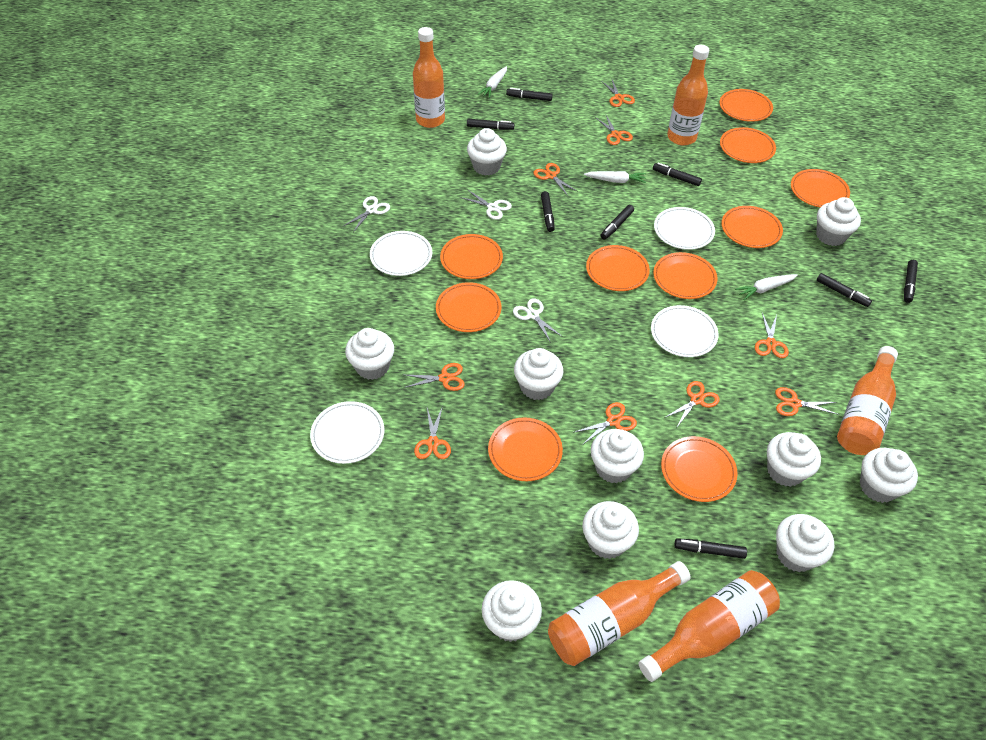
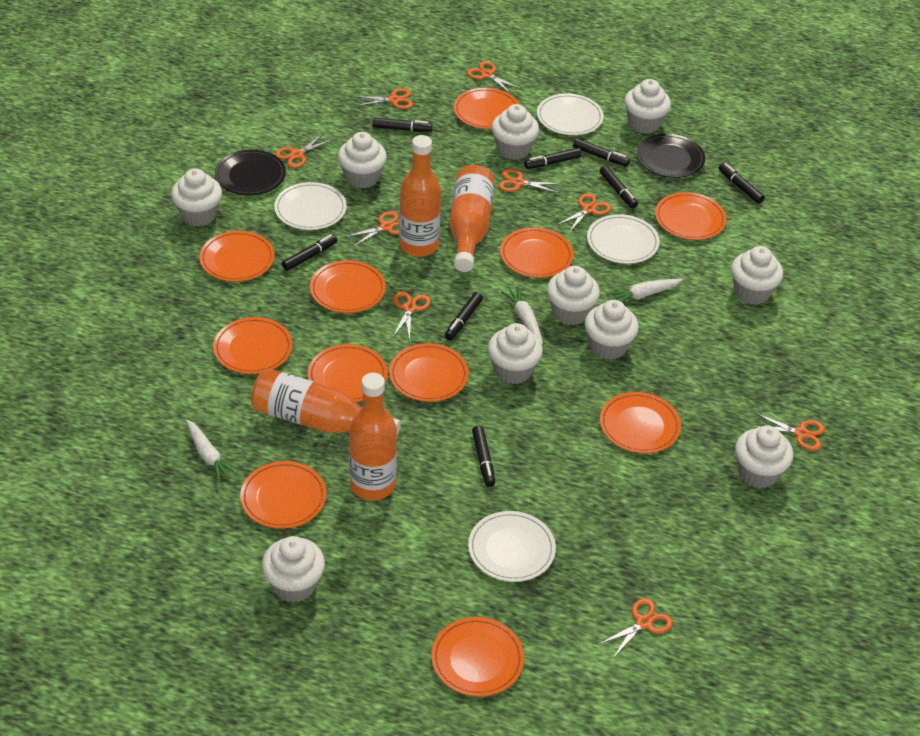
black plate: none = 0 -> [215,150,286,196] [637,134,705,178] = 2
orange bottle: [413,27,445,128] [548,561,691,666] [639,570,780,682] [667,45,709,146] [837,346,898,455] = 5 -> [251,368,401,436] [349,373,397,500] [399,135,441,257] [450,165,494,272] = 4
orange plate: [436,282,501,332] [440,234,503,279] [488,418,563,481] [586,245,650,291] [653,252,718,299] [661,436,738,502] [719,89,773,122] [720,127,776,163] [721,206,783,248] [791,169,850,207] = 10 -> [199,231,275,282] [213,317,293,374] [240,461,327,529] [308,344,388,402] [310,260,386,313] [389,343,469,402] [431,617,524,697] [454,88,519,129] [500,227,573,278] [600,392,681,453] [655,192,727,240] = 11
white scissors: [343,196,390,232] [460,189,512,220] [513,298,563,343] = 3 -> none = 0

